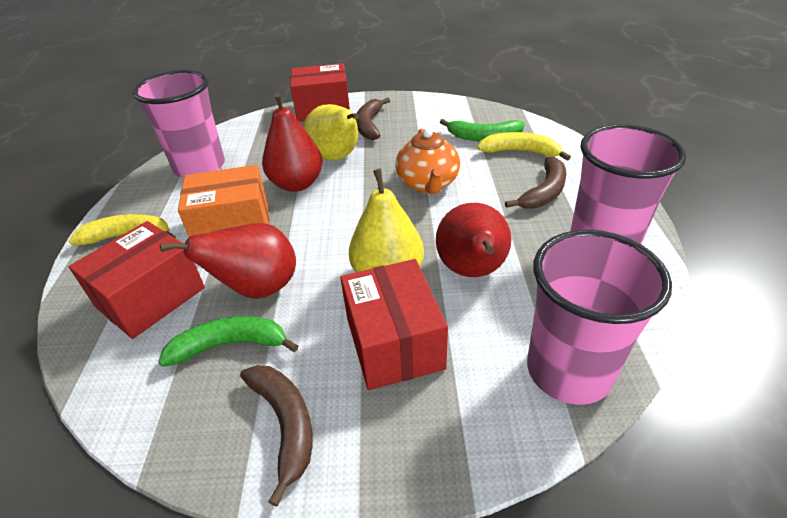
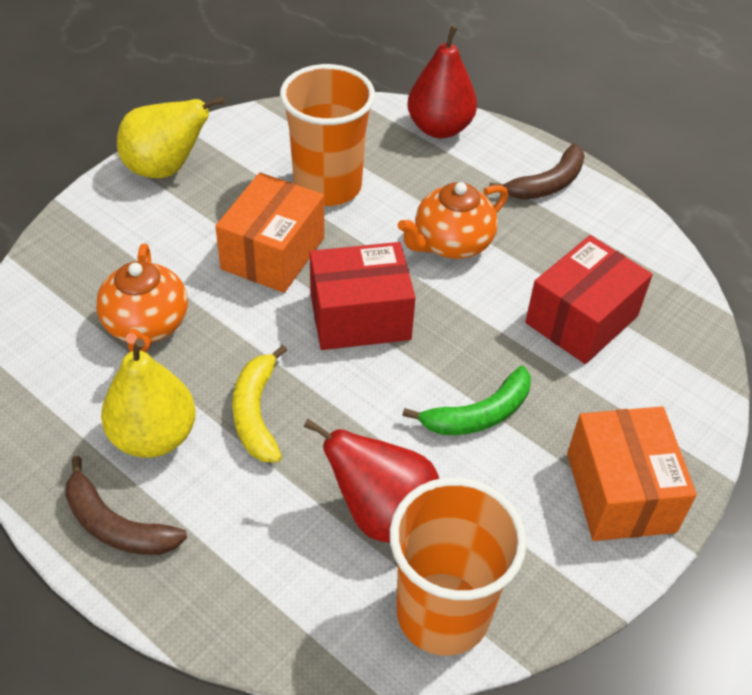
brown banana: [240,365,312,507] [356,98,390,140] [505,156,567,209] = 3 -> [65,456,187,555] [489,144,585,200] = 2
green banana: [158,316,298,367] [440,119,525,141] = 2 -> [402,366,531,435] = 1
orange box: [178,165,269,237] = 1 -> [215,173,324,293] [567,406,697,541] = 2
orange cup: none = 0 -> [280,64,375,206] [390,477,527,656] = 2
orange teapot: [396,128,460,194] = 1 -> [96,244,188,352] [398,182,508,259] = 2
pink cup: [133,70,225,178] [527,230,672,405] [570,124,686,244] = 3 -> none = 0
red box: [69,221,205,339] [290,63,350,122] [340,259,448,390] = 3 -> [310,242,416,350] [525,235,653,364] = 2
red pear: [160,223,296,299] [262,92,323,192] [436,203,511,277] = 3 -> [304,419,439,543] [407,26,477,138] = 2
yellow banana: [69,214,176,245] [477,132,571,161] = 2 -> [232,345,287,462] = 1

